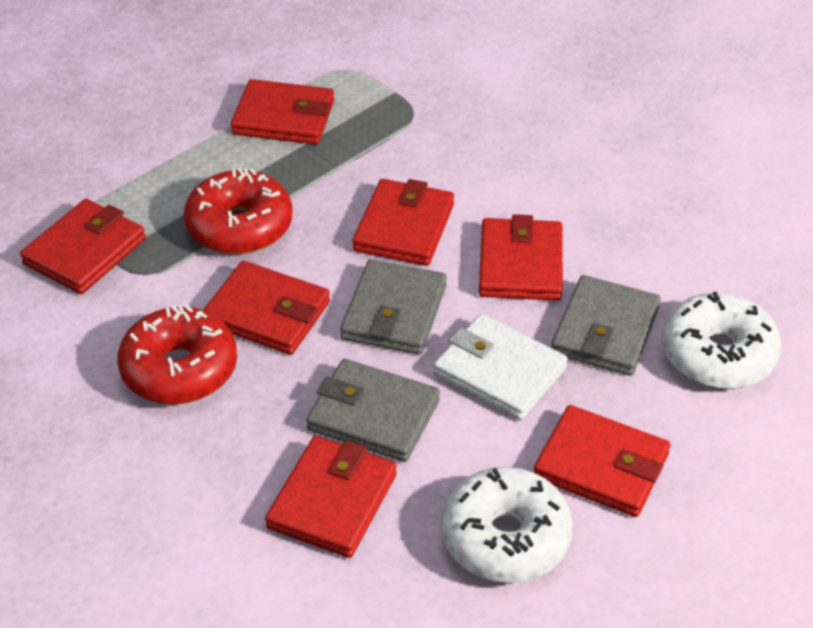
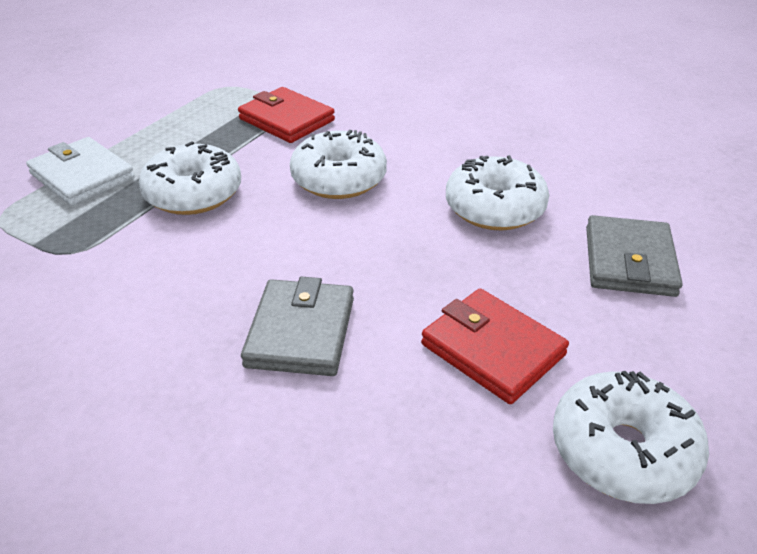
grey wallet: [306,359,440,462] [340,259,447,355] [551,275,661,376] = 3 -> [241,277,354,376] [586,215,683,297] = 2
red donut: [117,305,237,405] [184,168,292,254] = 2 -> none = 0
red wallet: [20,199,146,294] [203,261,330,355] [231,79,334,145] [265,436,397,558] [352,179,454,266] [479,214,563,301] [534,405,671,517] = 7 -> [238,87,335,143] [421,289,569,404] = 2
white donut: [441,467,573,583] [662,292,782,389] = 2 -> [139,141,241,215] [290,130,387,199] [446,155,549,230] [553,370,709,504] = 4

